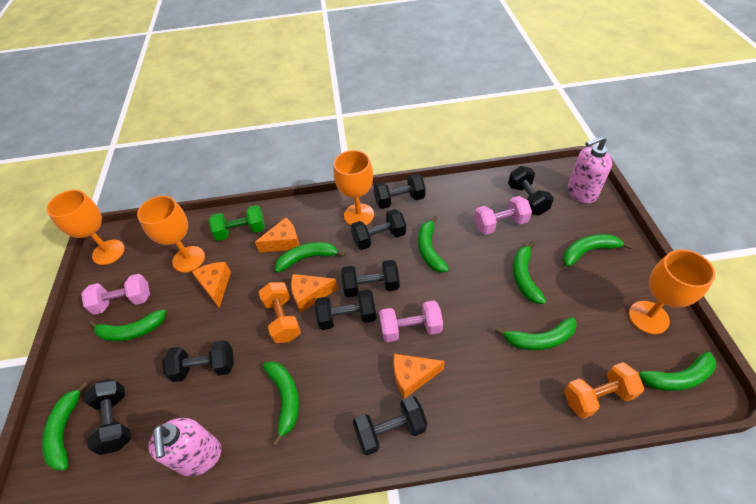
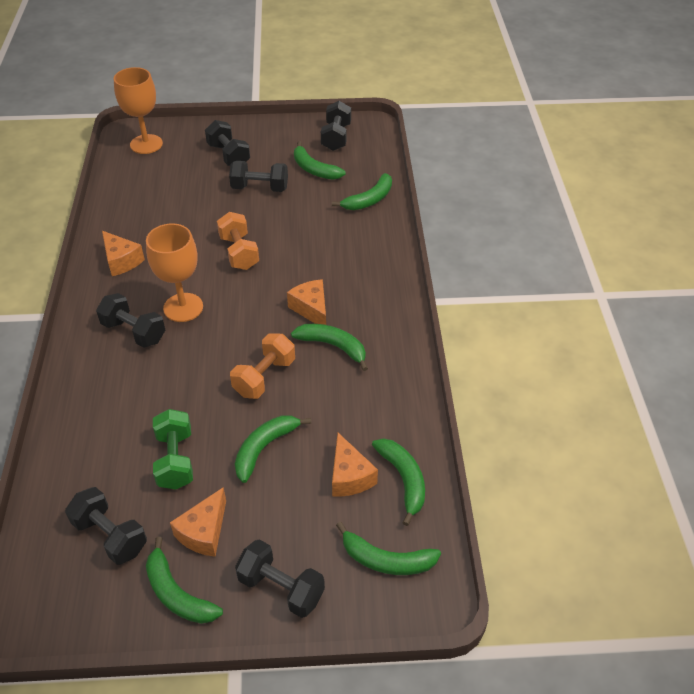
black dumbbell: [84,379,131,455] [162,340,234,382] [315,290,377,330] [341,260,400,297] [350,209,406,250] [353,396,427,455] [373,174,426,209] [508,166,554,215] = 8 -> [65,487,147,565] [96,293,165,348] [205,120,250,166] [229,161,288,192] [235,539,325,618] [321,101,351,151] = 6
green banana: [42,382,88,470] [89,309,166,342] [263,361,299,447] [275,242,345,273] [418,216,449,272] [495,317,577,350] [513,241,546,304] [563,234,633,267] [631,352,716,391] = 9 -> [146,537,223,624] [235,415,311,483] [291,324,368,371] [294,141,346,180] [332,173,392,210] [336,522,441,575] [372,438,425,526] = 7
orange goblet: [47,190,125,265] [137,196,205,272] [333,150,374,225] [629,249,715,334] = 4 -> [114,67,163,154] [146,224,203,322] = 2
pink dumbbell: [81,274,150,315] [379,301,443,342] [474,196,532,235] = 3 -> none = 0
pink soap dispenser: [148,418,221,477] [568,135,612,203] = 2 -> none = 0

